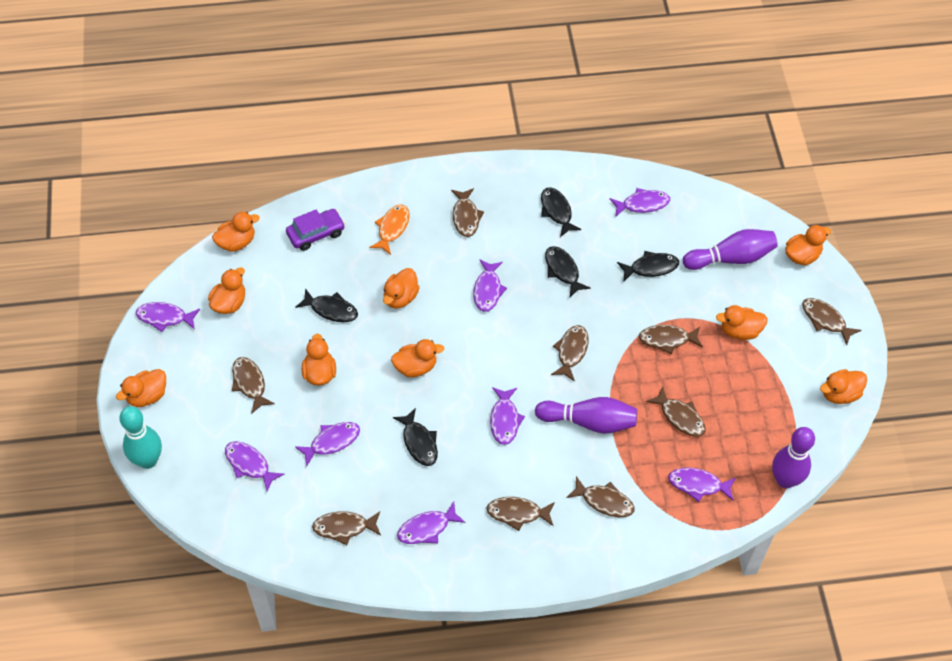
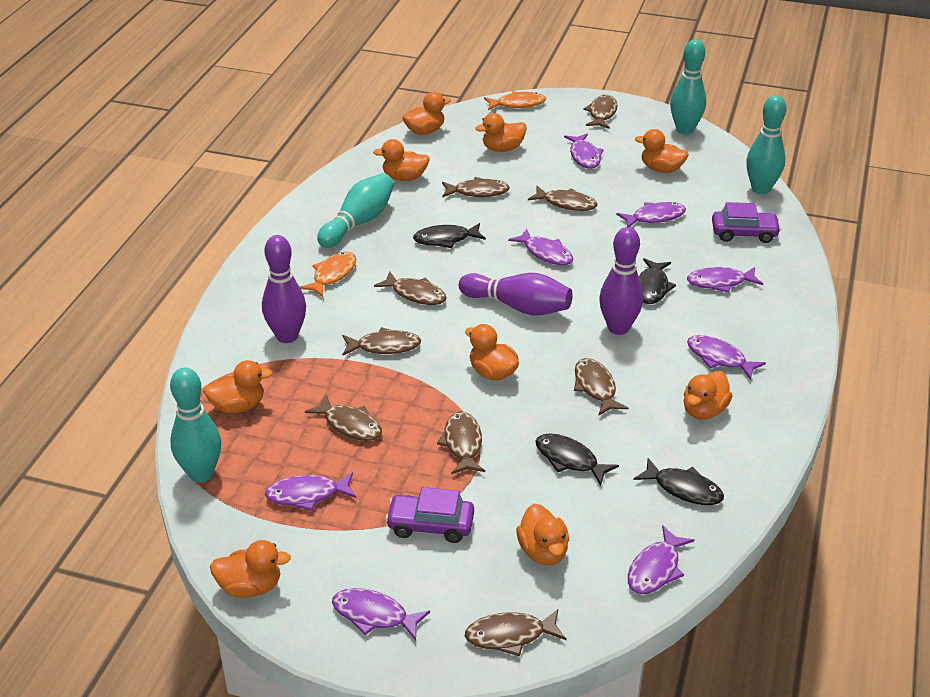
black fish: [295,288,358,322] [393,408,438,466] [541,187,581,237] [545,246,590,297] [617,251,679,282] = 5 -> [413,223,486,248] [535,433,619,486] [634,458,724,505] [639,258,676,304] = 4
orange fish: [369,204,410,255] = 1 -> [300,252,356,297] [484,91,546,110] = 2
purple car: [286,209,345,251] = 1 -> [385,487,474,543] [712,202,781,243] = 2
turquoise bowling pin: [119,406,162,469] = 1 -> [170,368,221,482] [317,173,394,248] [670,39,706,134] [746,95,787,194] = 4

